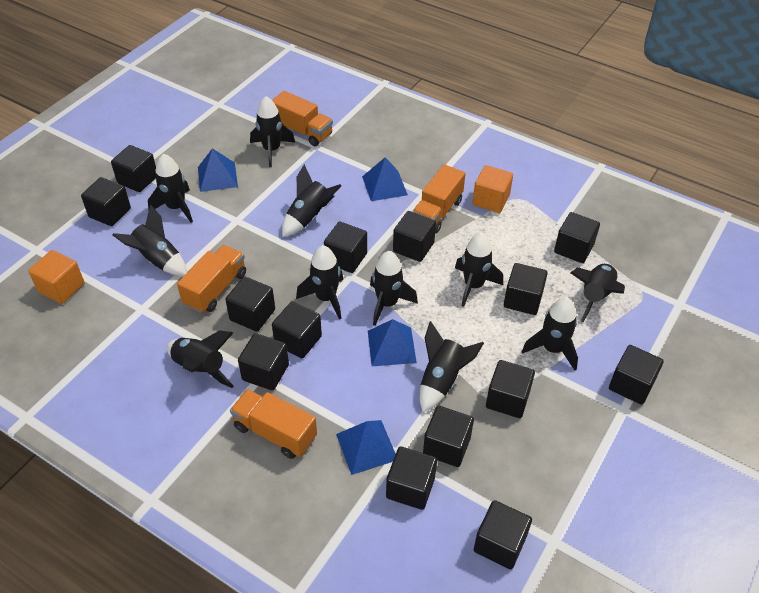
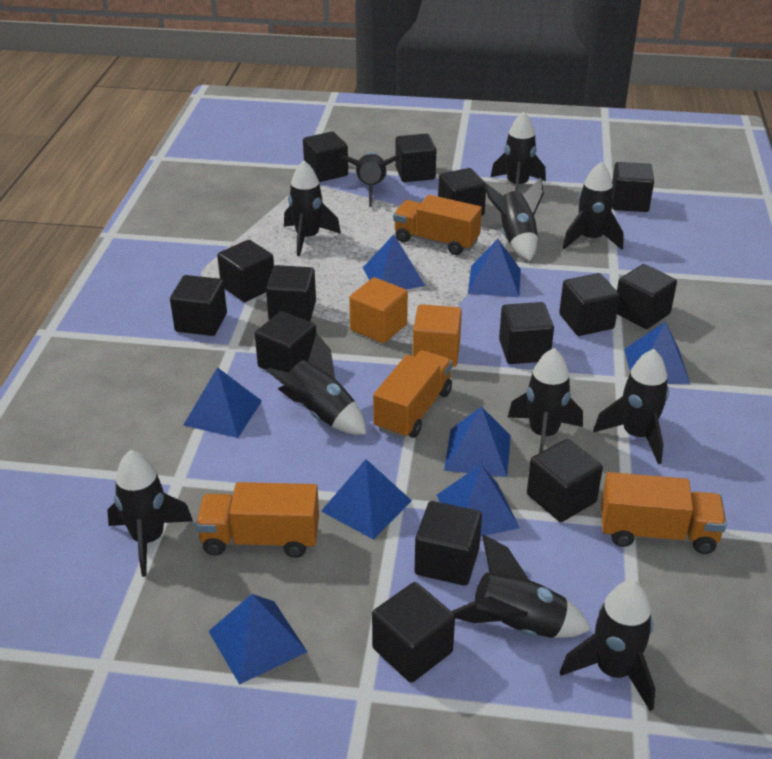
blue pyramid: [198,148,238,192] [336,420,396,475] [362,157,408,201] [368,319,417,366] = 4 -> [183,367,262,438] [208,594,307,685] [321,459,412,540] [363,235,425,289] [437,465,520,536] [444,406,511,477] [468,239,521,297] [624,321,690,384] = 8

